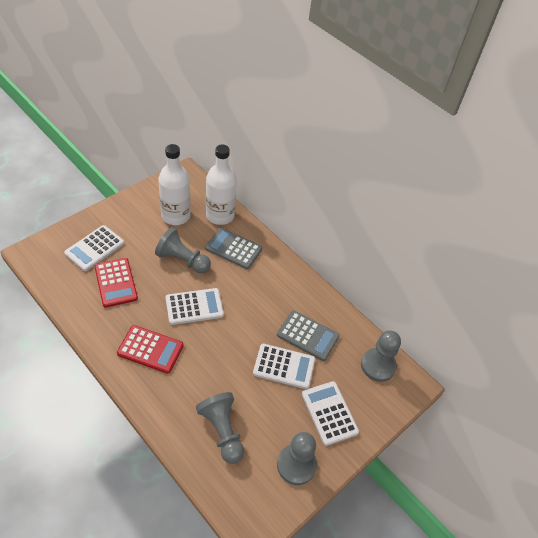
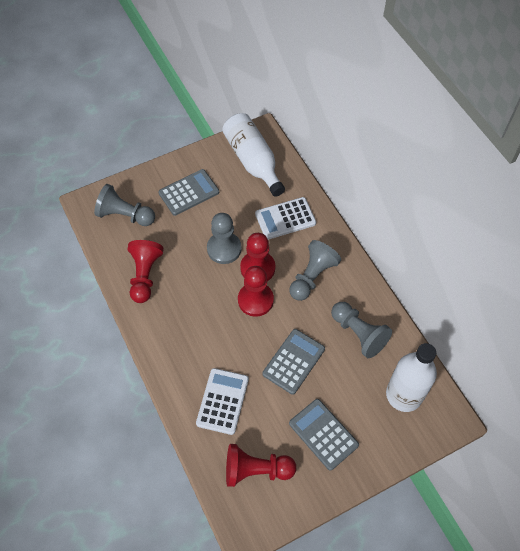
grey calculator: [205,228,262,269] [277,310,340,361] = 2 -> [158,169,219,216] [262,329,325,395] [289,399,359,471] = 3
red calculator: [94,258,138,308] [117,325,184,374] = 2 -> none = 0
red pawn: none = 0 -> [127,240,164,303] [226,444,296,487] [238,266,274,317] [240,233,275,281] = 4
white calculator: [64,225,124,271] [165,288,224,325] [253,344,315,389] [302,381,359,446] = 4 -> [196,368,249,435] [255,197,316,240] = 2

